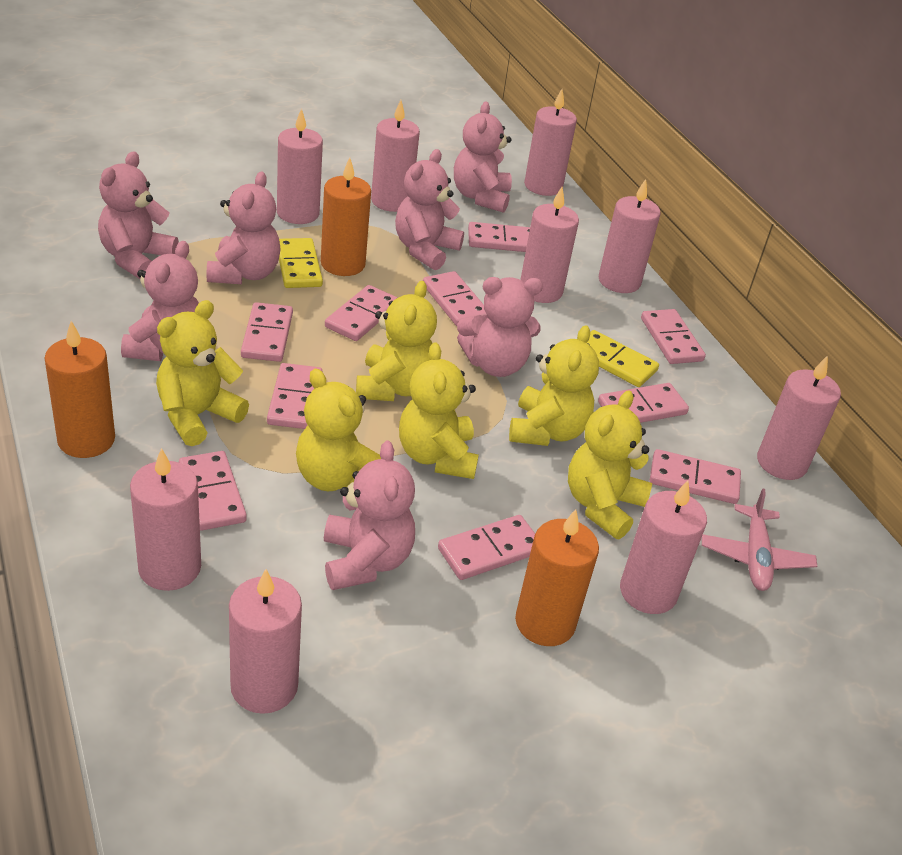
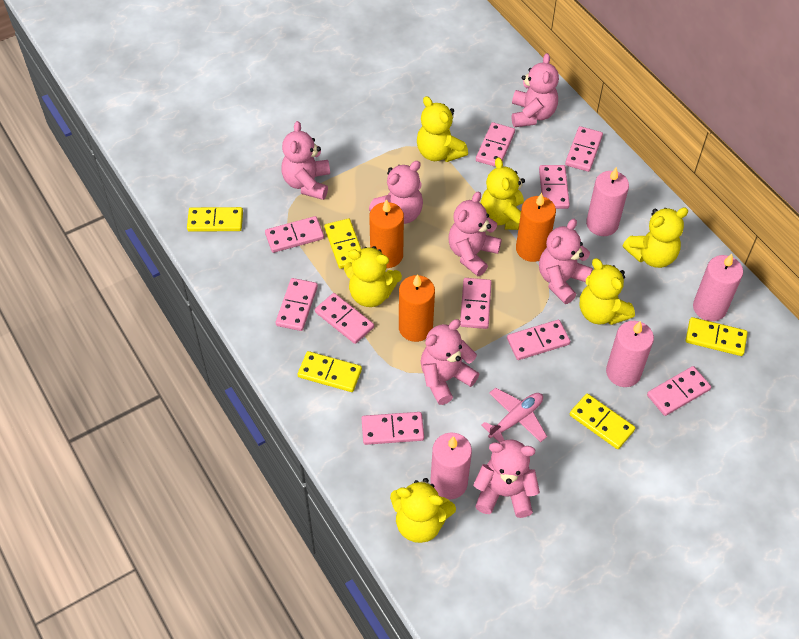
pink candle: [130,448,201,591] [229,569,302,714] [277,108,323,224] [371,100,420,212] [520,187,579,303] [524,89,577,196] [599,179,660,293] [620,481,707,614] [757,355,841,480] = 9 -> [430,433,472,499] [586,167,629,236] [606,321,654,387] [693,254,743,321] = 4
yellow domino: [279,238,323,288] [587,330,659,387] = 2 -> [187,207,243,232] [298,351,362,392] [324,219,361,269] [570,393,635,449] [686,317,748,356] = 5

